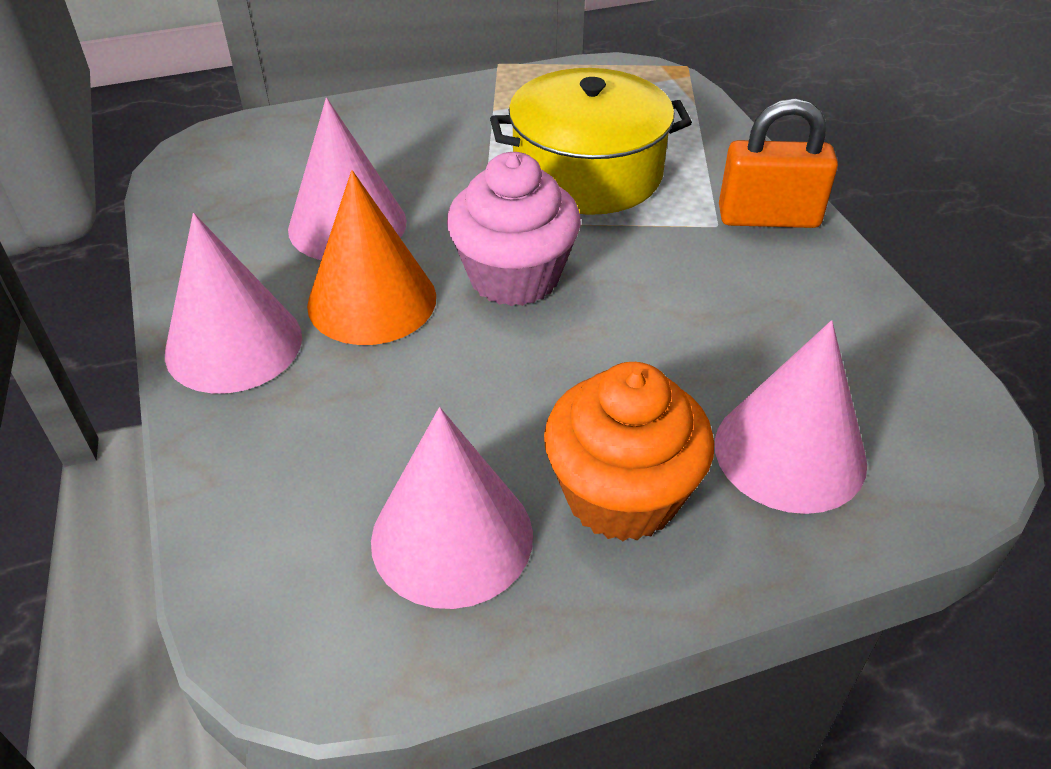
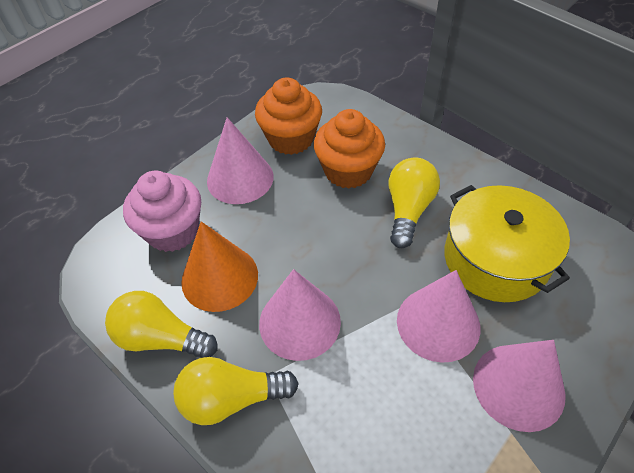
orange cupcake: [544,362,714,541] = 1 -> [255,77,322,155] [314,109,385,189] = 2
orange padlock: [719,99,838,228] = 1 -> none = 0
yellow light bulb: none = 0 -> [105,291,218,358] [173,357,299,425] [388,157,440,248] = 3

